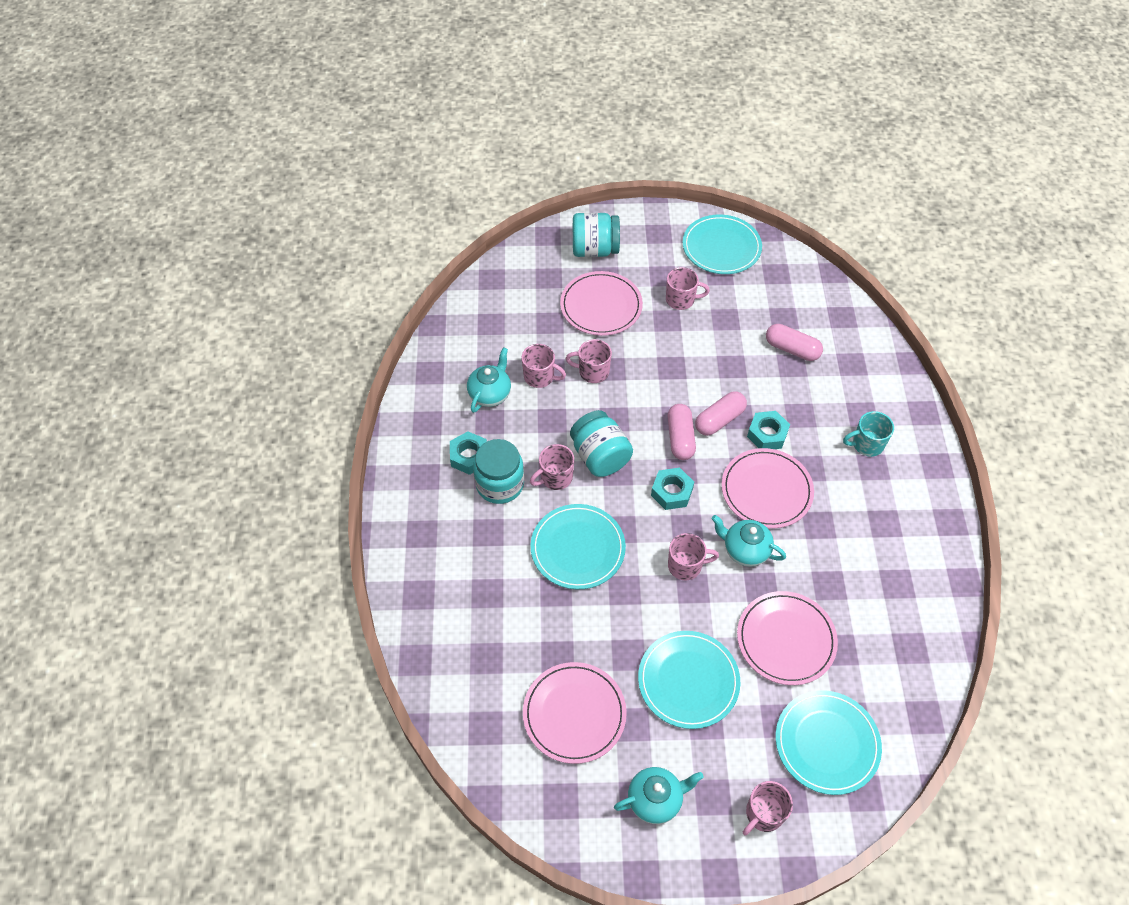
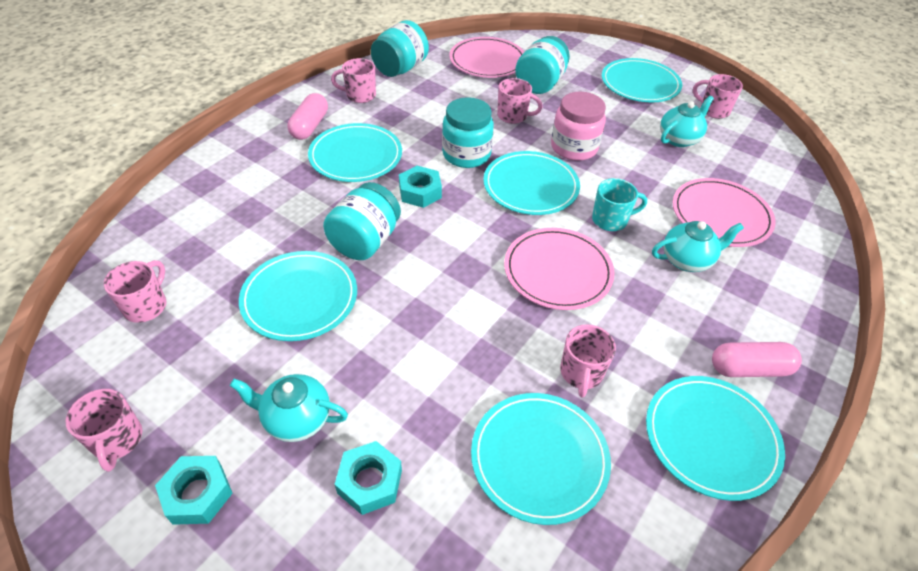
pink capsule: [668,404,696,460] [695,391,747,436] [766,324,823,361] = 3 -> [287,93,328,140] [712,342,802,377] = 2
pink jar: none = 0 -> [551,91,606,161] = 1
pink plate: [523,662,627,764] [560,271,643,336] [721,448,814,528] [737,591,838,685] = 4 -> [449,37,524,78] [504,228,614,310] [673,178,776,247] = 3
turquoise jar: [473,439,524,504] [570,410,633,477] [573,213,620,257] = 3 -> [323,182,401,260] [371,20,429,77] [442,97,494,168] [515,36,570,94] = 4
turquoise plate: [531,504,626,589] [638,631,740,729] [683,215,762,274] [775,690,882,795] = 4 -> [239,251,357,341] [308,123,402,182] [471,393,611,525] [483,151,580,215] [602,58,682,102] [646,376,785,501] = 6

